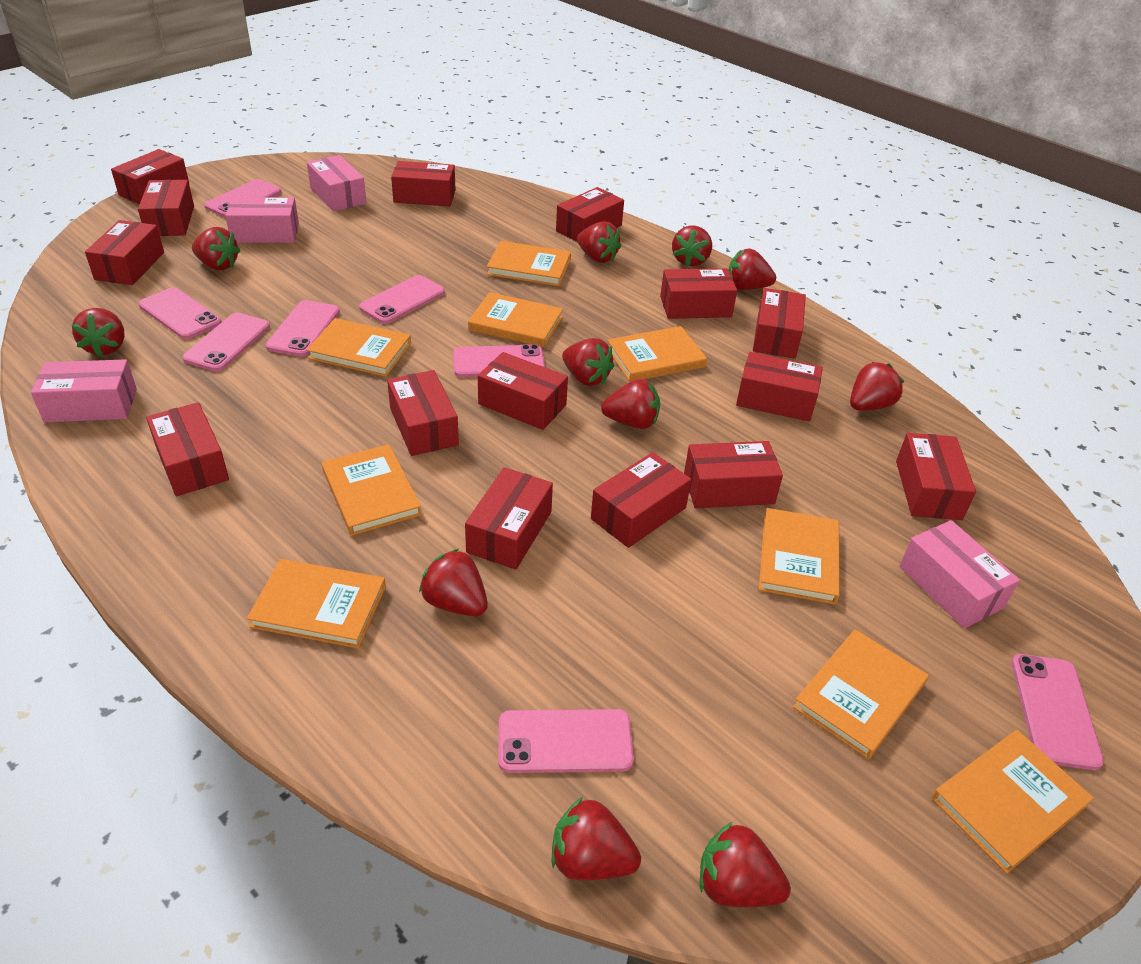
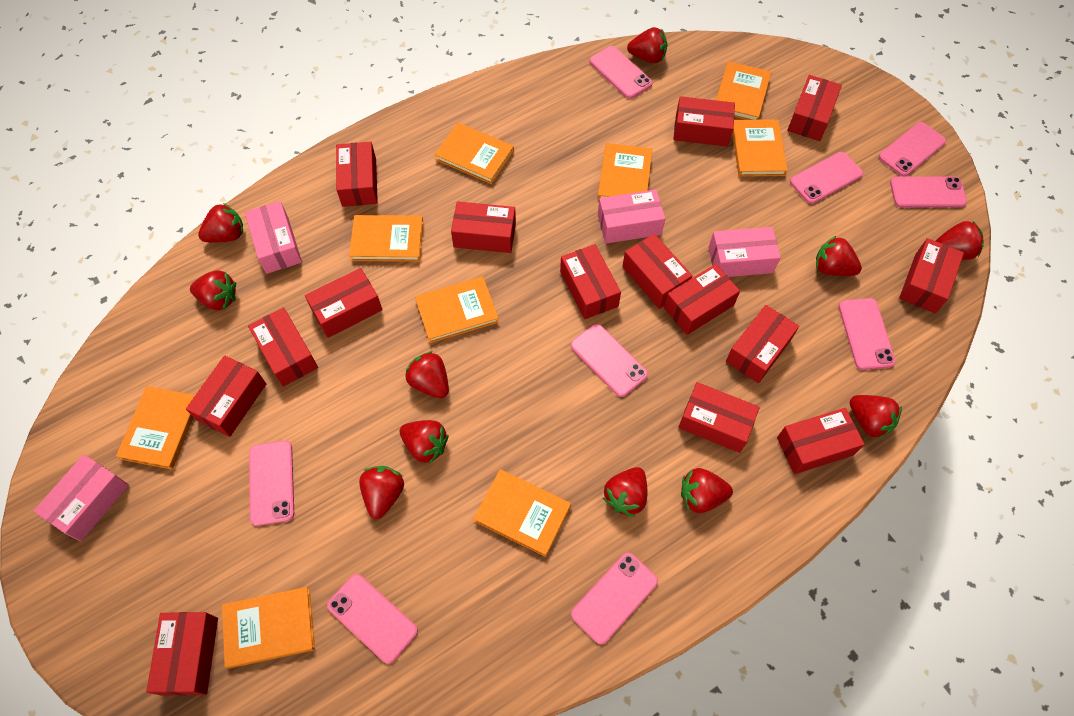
pink phone: [139,287,222,339] [183,313,270,372] [204,179,281,218] [266,300,340,357] [359,275,445,324] [453,344,545,377] [498,709,634,773] [1011,654,1104,770] = 8 -> [249,441,294,526] [327,574,418,664] [571,324,648,397] [571,552,658,644] [589,46,653,99] [790,152,863,204] [839,298,896,370] [879,122,946,177] [890,177,967,208] = 9

